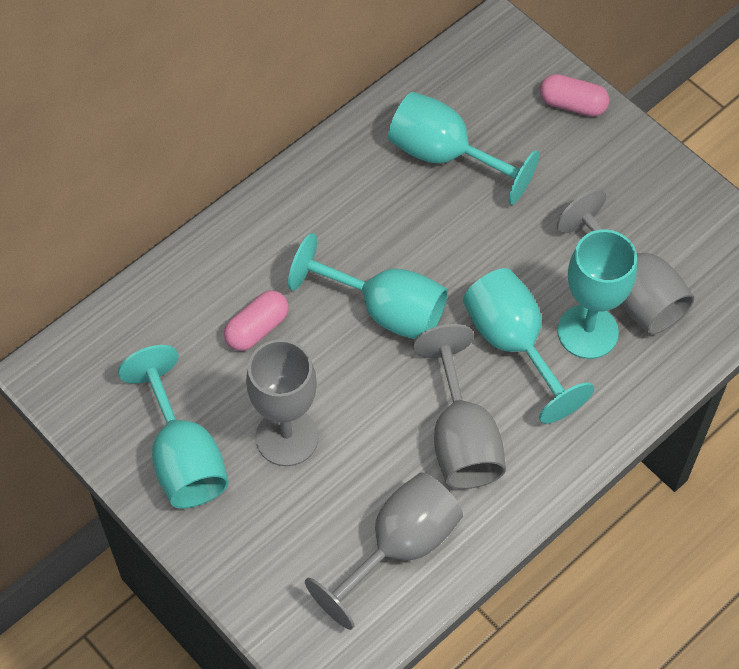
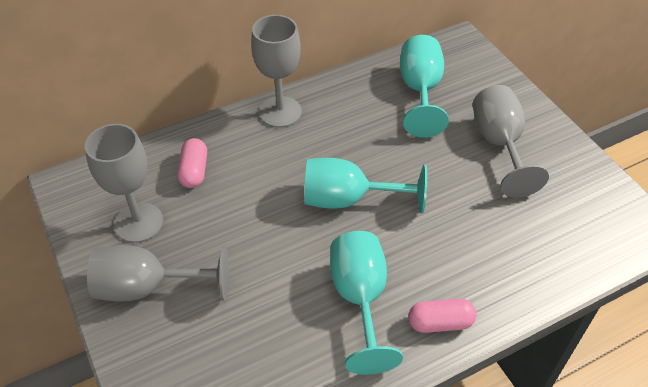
turquoise goblet: [118,345,229,509] [288,233,448,339] [388,92,540,205] [463,268,594,424] [557,230,637,359] = 5 -> [304,158,427,213] [330,231,403,375] [400,35,449,138] = 3

